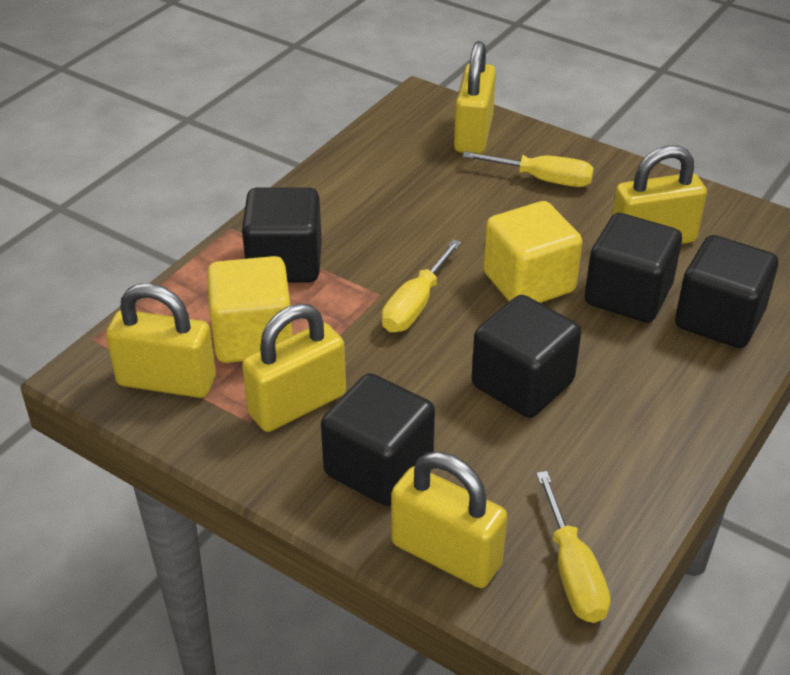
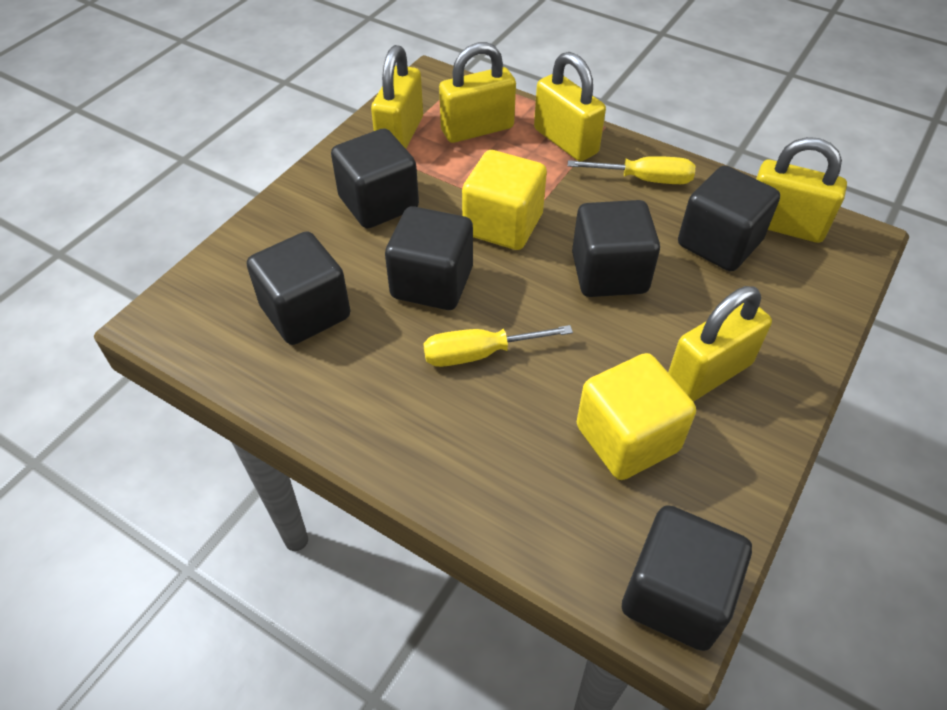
black cube: [242,187,322,282] [321,373,435,506] [472,295,581,418] [585,213,682,322] [675,235,778,348] = 5 -> [247,231,350,345] [331,128,419,228] [385,206,473,310] [572,200,660,297] [622,505,752,651] [678,166,780,271] = 6
yellow screwdriver: [382,239,461,332] [463,151,594,187] [536,471,611,623] = 3 -> [423,325,573,367] [568,156,695,184] = 2

